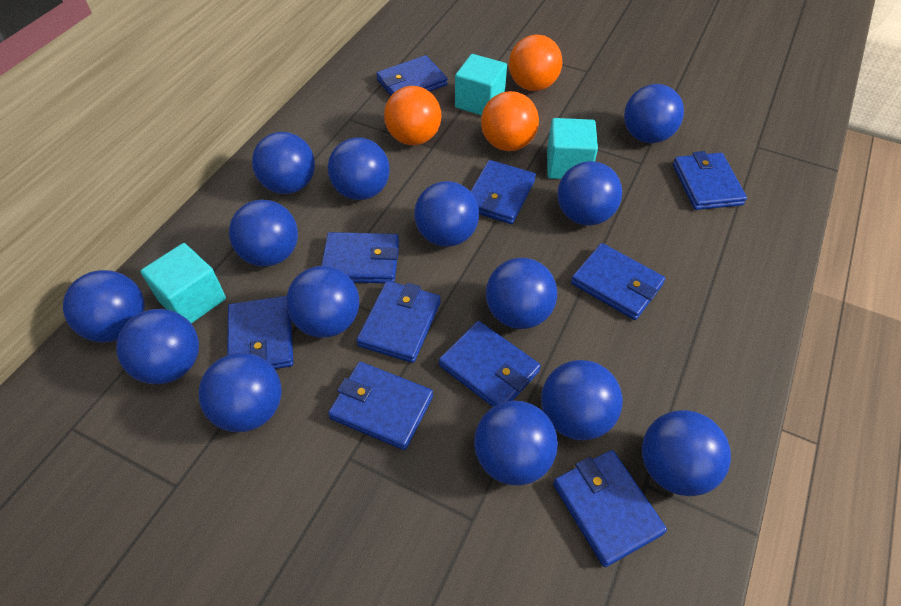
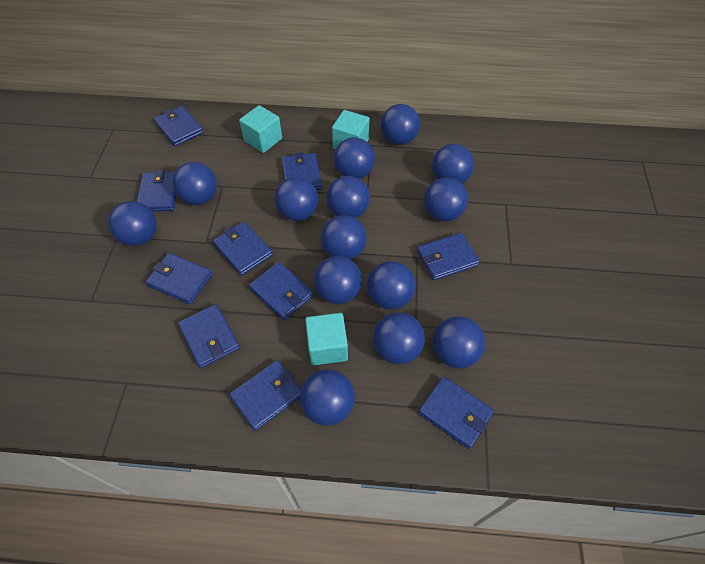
orange ball: [384,86,441,145] [481,91,539,151] [509,35,562,91] = 3 -> none = 0

